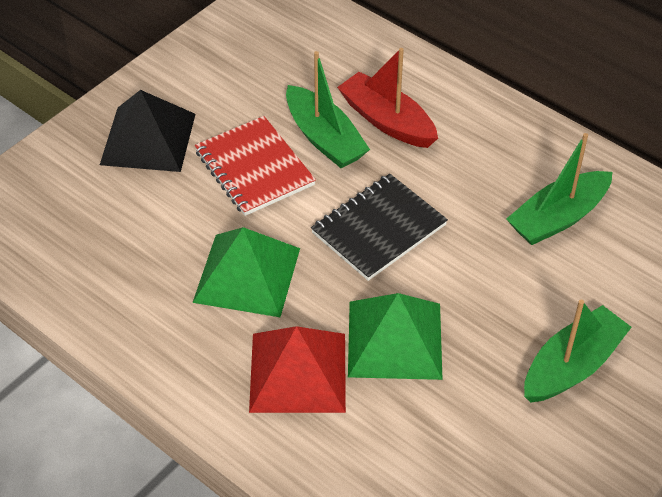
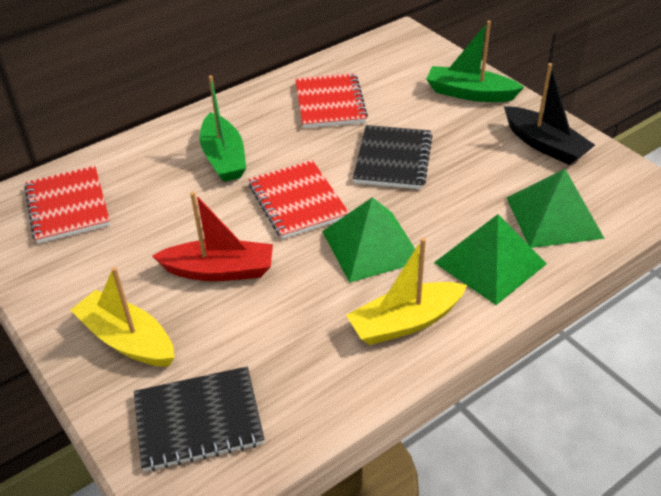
black boat: none = 0 -> [504,63,595,165] = 1
black notebook: [311,174,448,281] = 1 -> [134,366,265,471] [353,125,433,189] = 2
black pyramid: [100,90,196,172] = 1 -> none = 0
green boat: [286,51,370,168] [507,133,612,245] [524,300,632,403] = 3 -> [200,75,246,182] [426,20,524,102] = 2
green pyramid: [192,227,300,317] [348,293,443,380] = 2 -> [322,197,415,283] [434,214,547,305] [507,169,605,248] = 3
red notebook: [195,116,316,216] = 1 -> [24,166,110,244] [248,160,349,239] [295,73,368,128] = 3
red pyramid: [249,326,346,413] = 1 -> none = 0
yellow boat: none = 0 -> [70,267,175,367] [346,238,467,345] = 2

